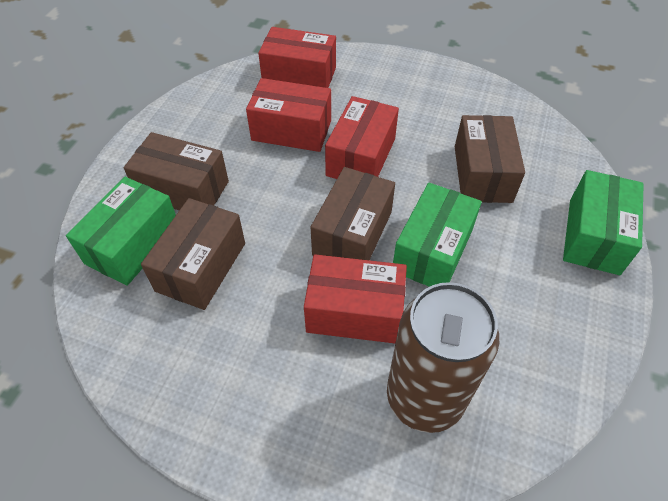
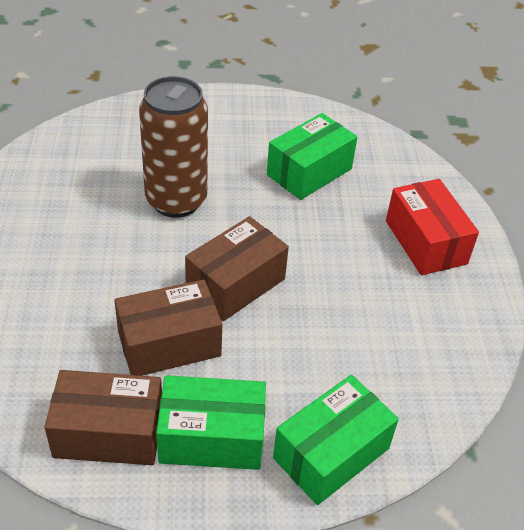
brown box: [124,132,229,210] [141,198,245,310] [311,167,395,260] [455,115,525,203] = 4 -> [44,370,162,465] [114,279,222,376] [185,216,289,321] = 3
red box: [246,78,331,152] [258,27,336,88] [304,254,407,343] [325,96,399,179] = 4 -> [386,179,479,275] = 1

